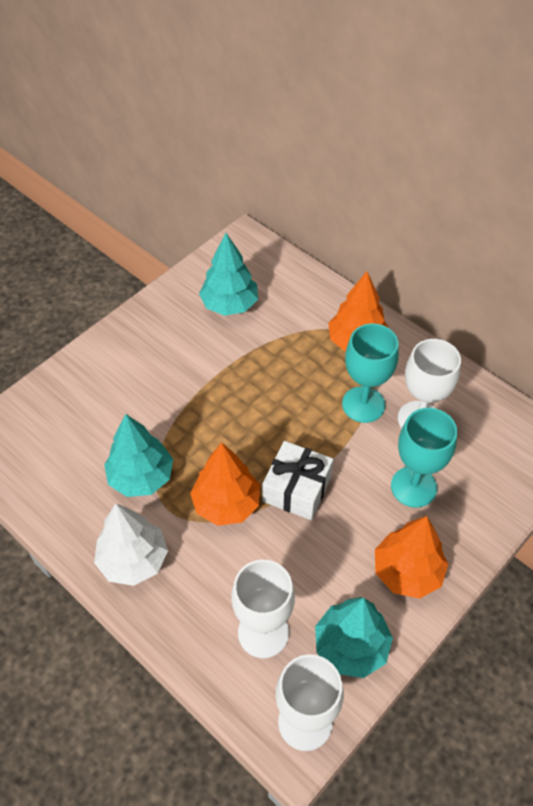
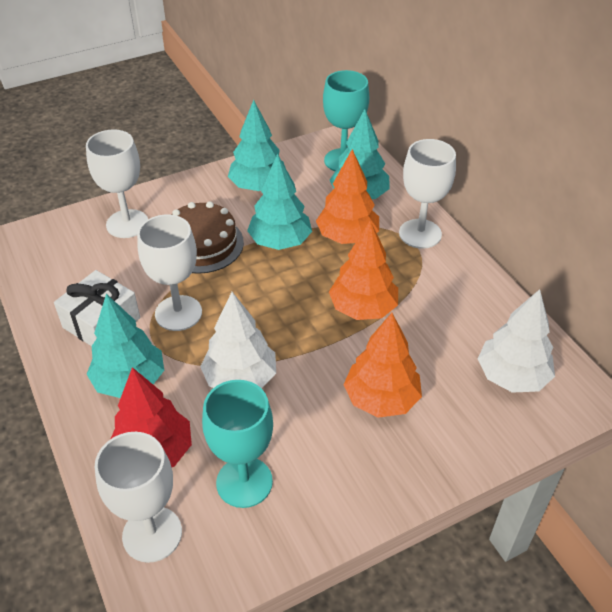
brown cake: none = 0 -> [171,201,244,274] = 1
red tree: none = 0 -> [111,367,192,467] = 1
turquoise tree: [104,414,173,497] [199,233,258,316] [315,597,393,678] = 3 -> [87,294,164,398] [228,100,286,191] [247,154,312,250] [329,109,390,199] = 4
white goblet: [231,560,295,658] [276,654,344,751] [398,339,461,429] = 3 -> [86,129,148,238] [95,432,182,563] [137,214,202,331] [399,139,456,249] = 4
white tree: [94,503,168,586] = 1 -> [200,292,276,389] [478,289,555,393] = 2

